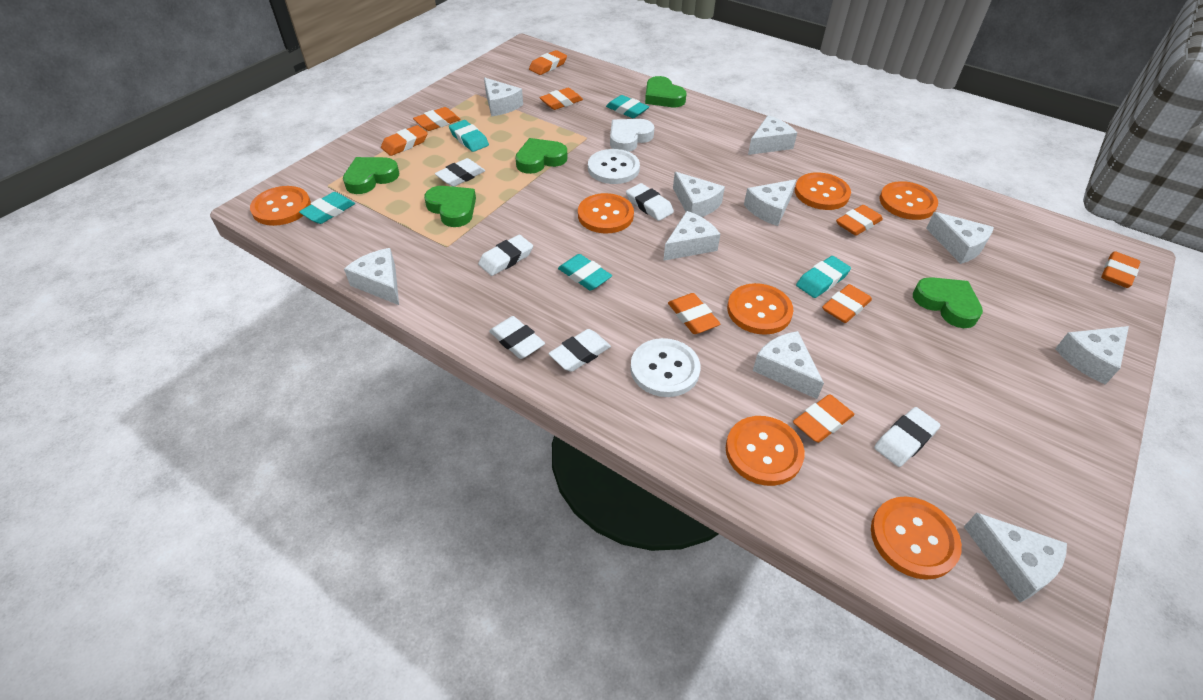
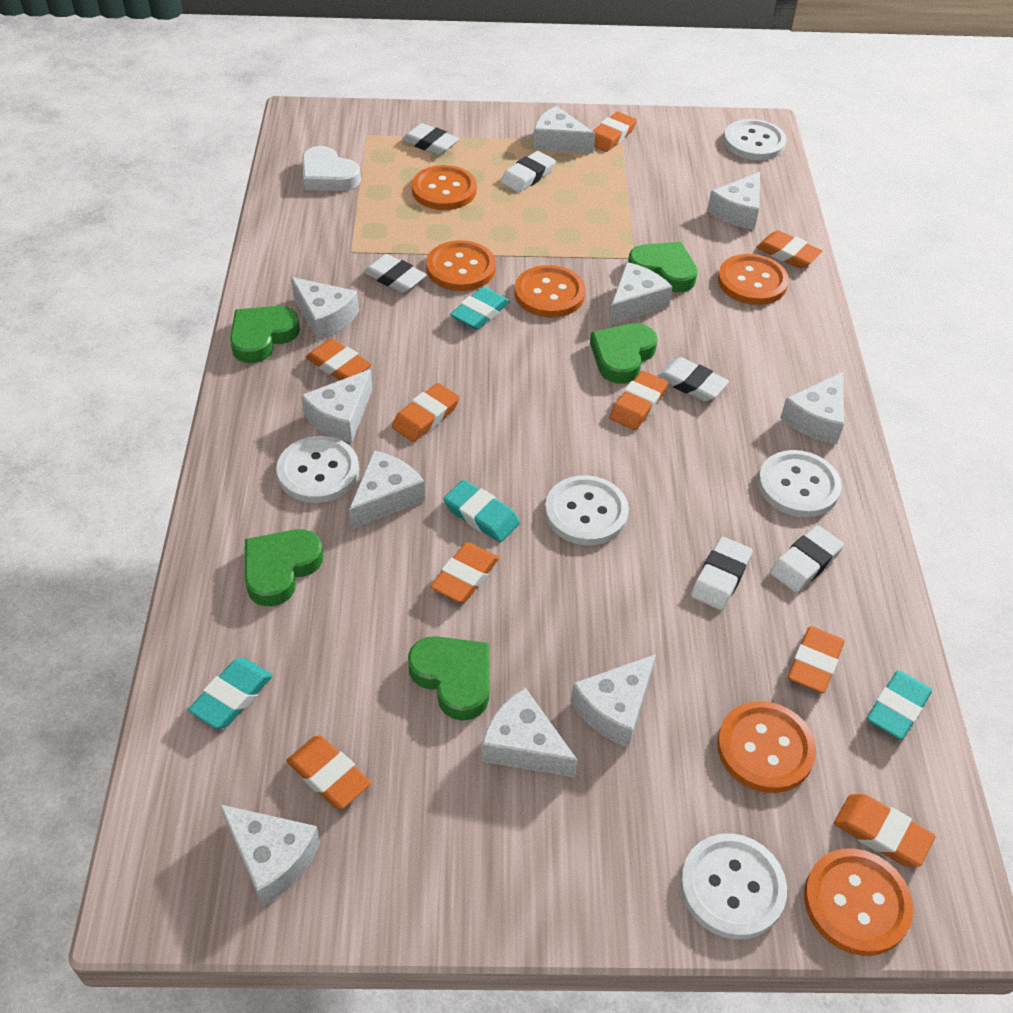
orange button: [250,186,311,226] [578,193,634,233] [726,416,805,486] [727,283,794,335] [795,172,851,210] [871,496,962,580] [880,181,938,220] = 7 -> [412,165,477,210] [426,240,496,291] [515,265,585,318] [717,701,816,793] [718,254,789,305] [804,848,913,956] = 6
turquoise eraser: [299,192,355,224] [449,120,489,152] [558,254,612,291] [606,95,649,118] [796,256,851,298] = 5 -> [188,658,273,729] [443,480,520,542] [450,287,510,330] [867,670,932,740] = 4
white button: [588,149,640,184] [630,338,701,397] = 2 -> [276,436,359,503] [545,475,629,545] [680,833,787,940] [724,119,787,160] [758,450,842,517] = 5

